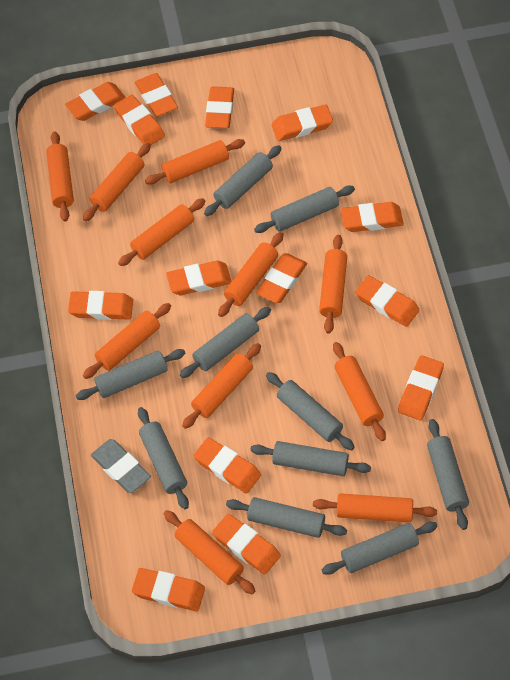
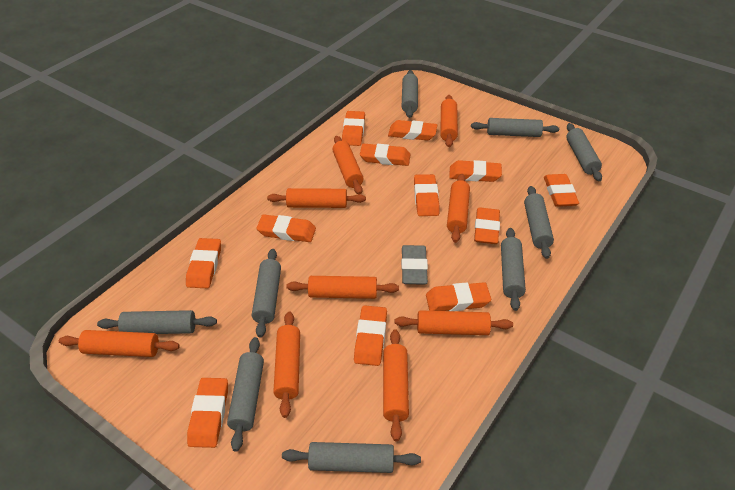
grey rolling pin: [76,349,185,400] [138,407,189,509] [180,307,271,378] [204,145,282,216] [226,497,347,538] [250,441,371,476] [254,185,355,233] [266,372,355,450] [322,522,438,575] [427,419,469,530] = 10 -> [97,310,217,334] [227,337,264,452] [252,249,281,337] [282,442,421,473] [402,70,418,118] [471,118,559,137] [501,228,526,311] [524,186,554,259] [566,123,602,181] = 9
orange eraser: [65,82,126,121] [68,291,133,320] [114,95,165,145] [132,568,205,611] [135,73,178,117] [166,261,232,295] [193,437,261,494] [205,86,234,128] [212,514,281,575] [256,253,307,303] [272,104,333,141] [341,202,404,232] [355,275,420,327] [398,355,444,420] = 14 -> [186,238,221,288] [187,378,228,448] [256,214,316,242] [342,111,365,146] [354,305,387,366] [360,143,410,166] [388,120,437,141] [414,174,439,216] [426,282,491,311] [449,160,502,182] [474,207,500,244] [544,174,579,207] = 12
orange rolling pin: [46,131,74,221] [83,143,151,221] [83,303,171,379] [118,198,206,266] [145,139,245,185] [164,510,255,594] [182,343,261,429] [218,232,284,317] [313,493,437,523] [319,235,347,334] [333,342,386,441] = 11 -> [59,330,180,357] [267,188,366,208] [273,311,300,418] [286,276,399,299] [332,136,364,194] [383,329,409,441] [395,310,513,335] [440,95,458,147] [447,174,470,243] = 9

